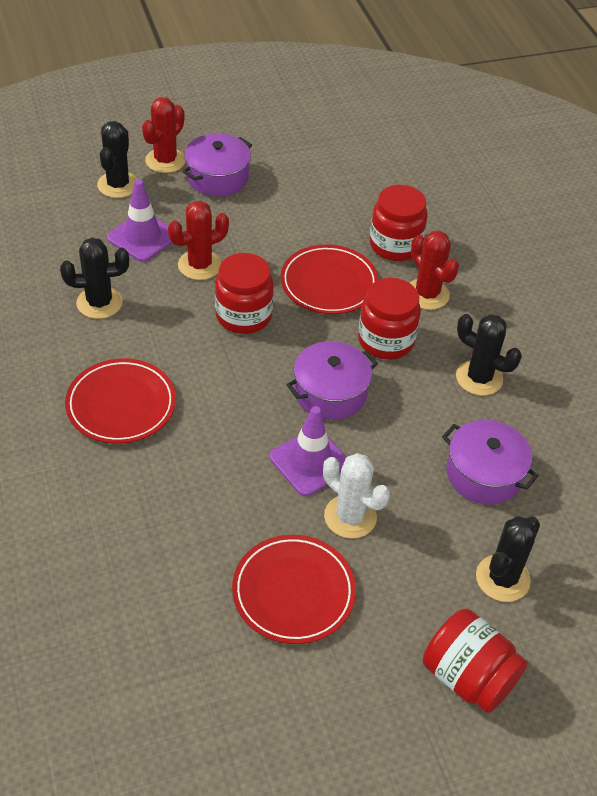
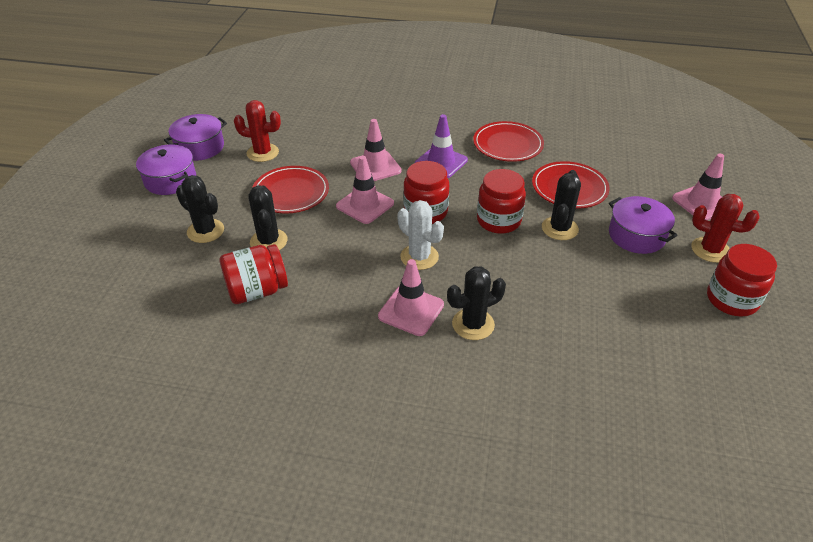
pink traffic cone: none = 0 -> [336,156,394,224] [350,119,402,181] [378,259,444,336] [672,154,724,220] = 4
purple traffic cone: [107,179,172,262] [269,406,346,496] = 2 -> [415,114,468,178] = 1
red cactus: [142,97,186,173] [168,201,229,280] [410,231,459,310] = 3 -> [234,100,281,162] [691,194,759,263] = 2

